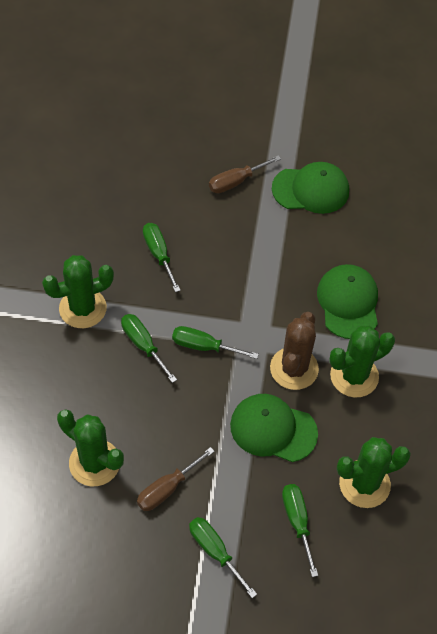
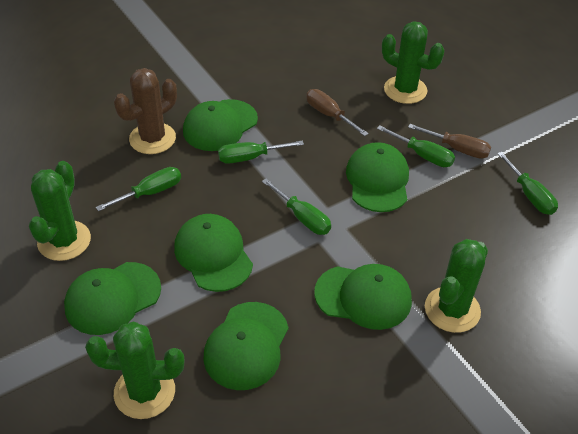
green cap: [230,394,318,462] [272,162,349,214] [317,264,378,339] = 3 -> [64,262,161,335] [174,214,253,292] [183,99,258,151] [203,302,289,390] [314,264,412,330] [346,142,409,212] = 6

